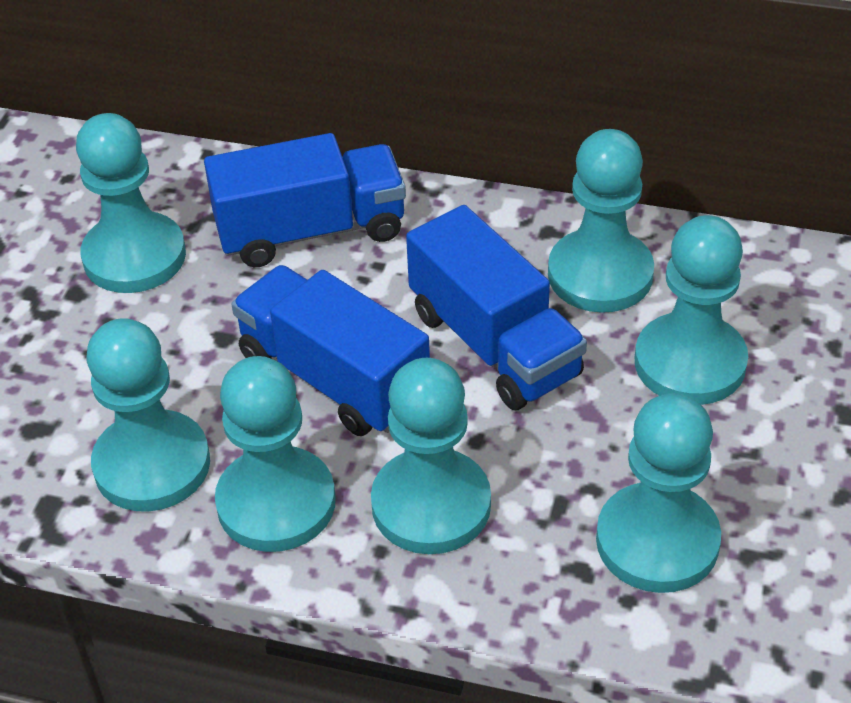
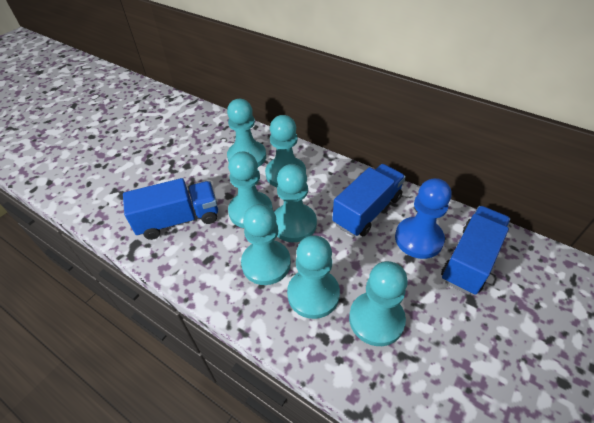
blue pawn: none = 0 -> [395,178,451,259] = 1

